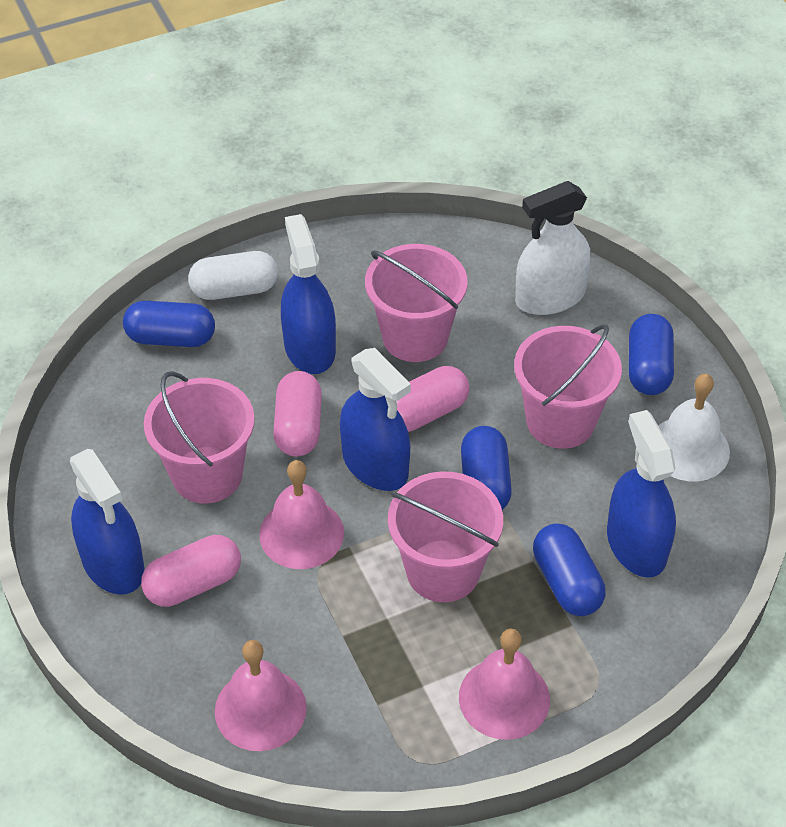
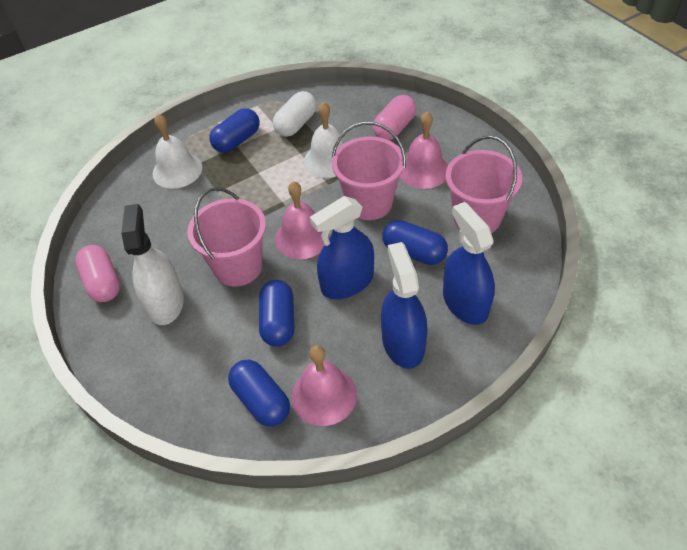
blue spray bottle: [70,449,145,595] [281,214,336,374] [340,348,411,491] [607,410,676,578] = 4 -> [310,196,374,299] [381,242,428,369] [443,202,495,325] = 3
pink bucket: [144,371,255,503] [365,244,467,362] [388,471,503,602] [514,324,622,449] = 4 -> [187,187,266,287] [332,122,406,220] [445,135,522,233] = 3
pink capsule: [141,535,241,607] [273,371,322,457] [396,366,470,432] = 3 -> [75,245,120,302] [373,95,416,140] = 2
white bell: [658,374,730,481] = 1 -> [152,114,202,189] [304,102,344,178] = 2

